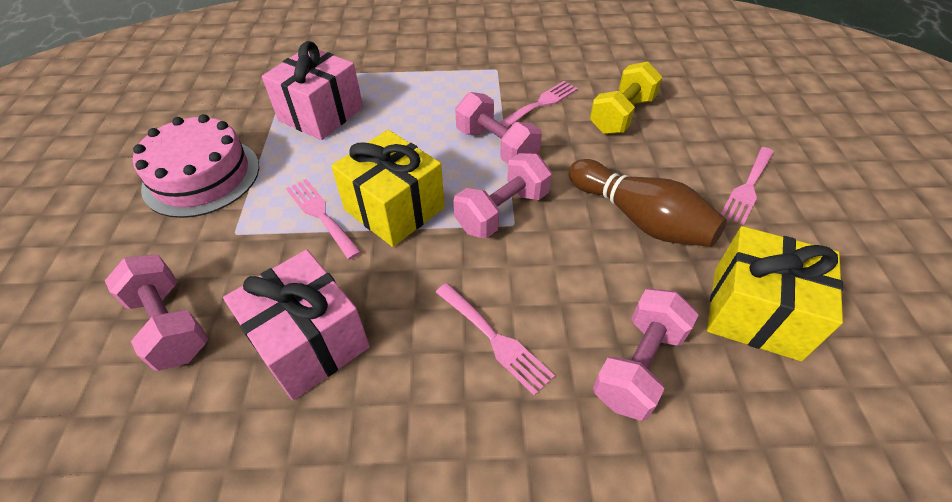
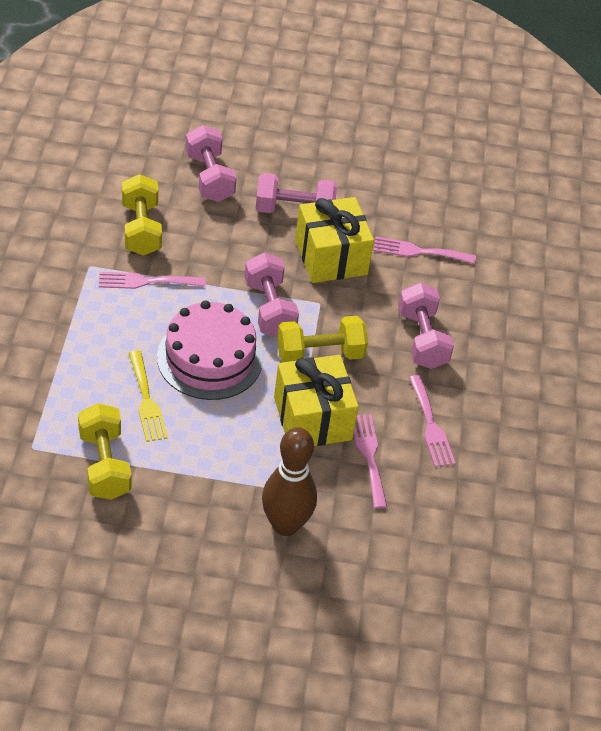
pink gift: [223,249,370,400] [262,41,363,140] = 2 -> none = 0
yellow dumbbell: [590,62,662,134] = 1 -> [78,403,131,500] [122,174,162,256] [277,316,368,362] = 3
yellow fork: none = 0 -> [129,350,168,442] = 1

